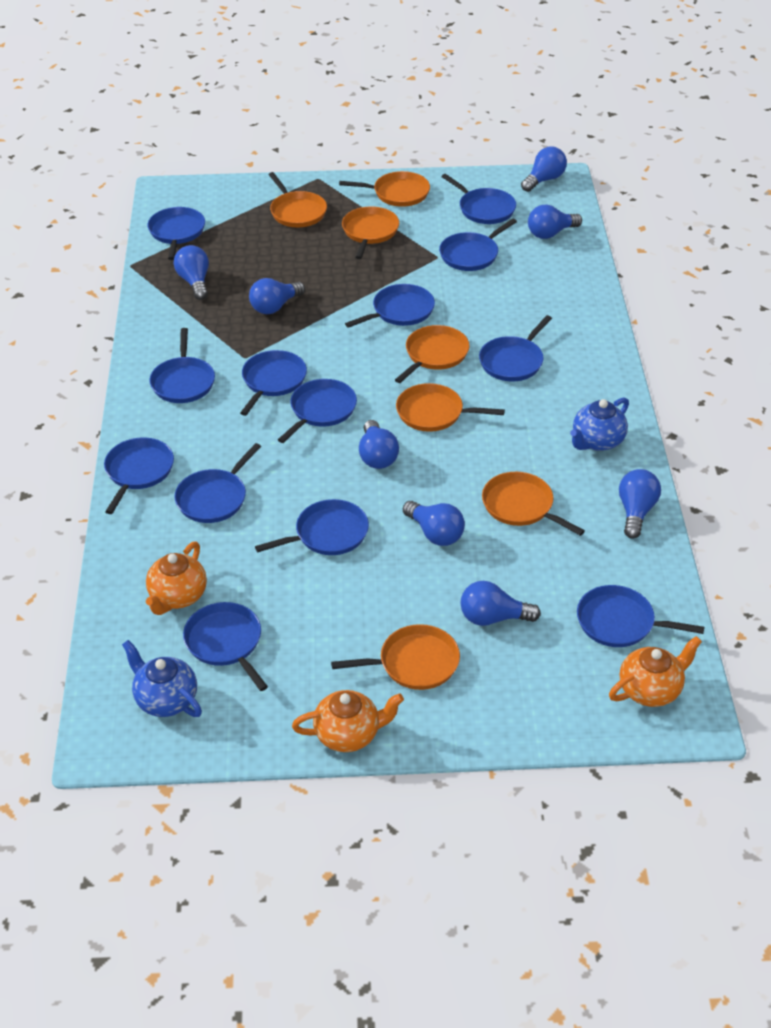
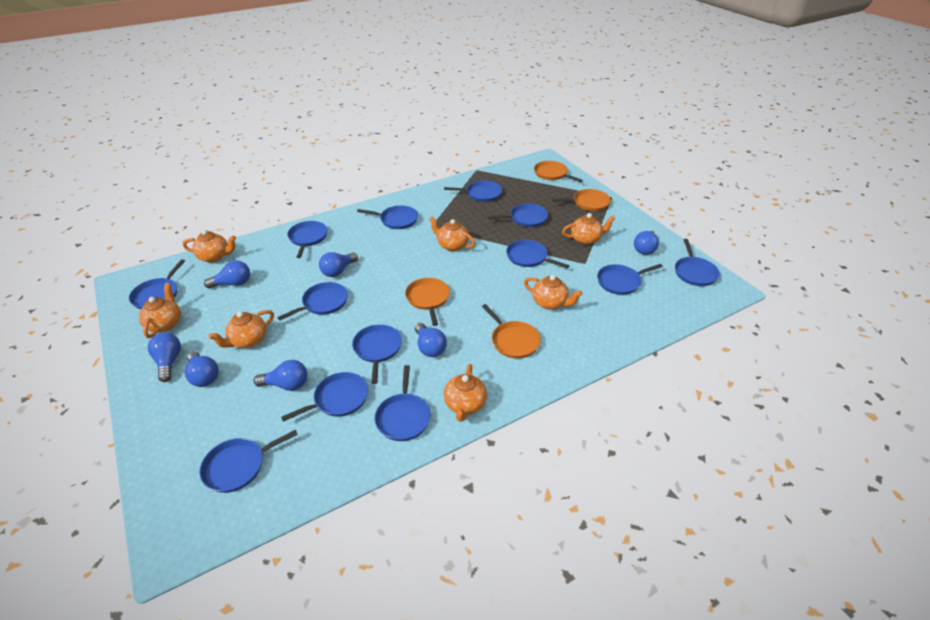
blue light bulb: [174,245,209,300] [249,278,305,314] [359,420,399,469] [403,501,465,546] [461,581,541,626] [521,147,567,192] [528,204,582,239] [619,469,661,539] = 8 -> [148,332,181,382] [185,352,219,387] [204,260,250,289] [254,360,307,391] [319,252,358,277] [415,323,447,357] [634,231,659,255] = 7
blue teapot: [122,640,202,717] [570,397,629,451] = 2 -> none = 0
orange pan: [268,172,327,227] [331,624,460,690] [339,171,430,207] [342,206,399,259] [395,325,470,383] [396,383,505,432] [482,472,585,536] = 7 -> [405,278,450,326] [482,304,541,359] [534,161,583,182] [552,189,611,211] = 4
orange teapot: [146,542,207,615] [292,690,404,752] [609,636,702,707] = 3 -> [139,283,181,338] [183,230,236,263] [208,310,274,348] [429,217,476,251] [444,364,487,422] [524,275,583,310] [562,213,615,245] = 7

